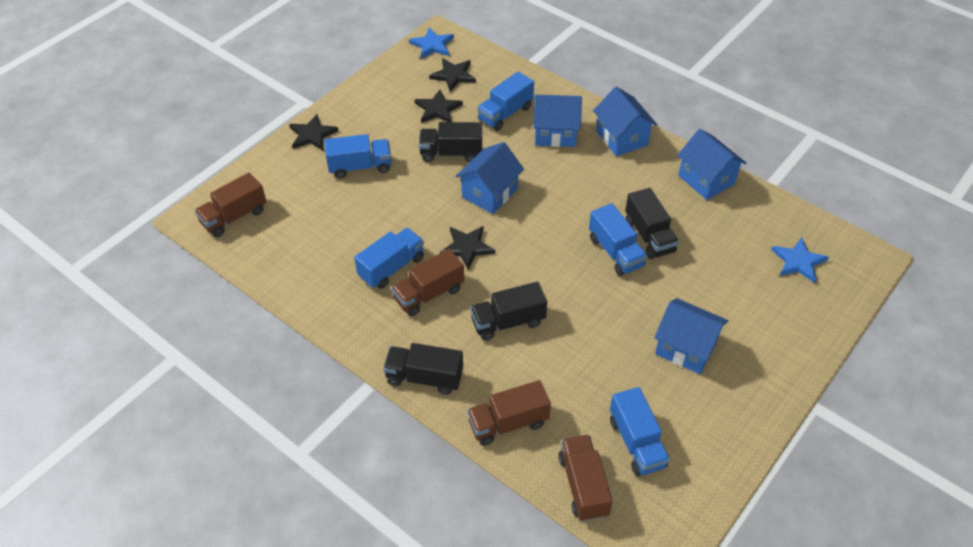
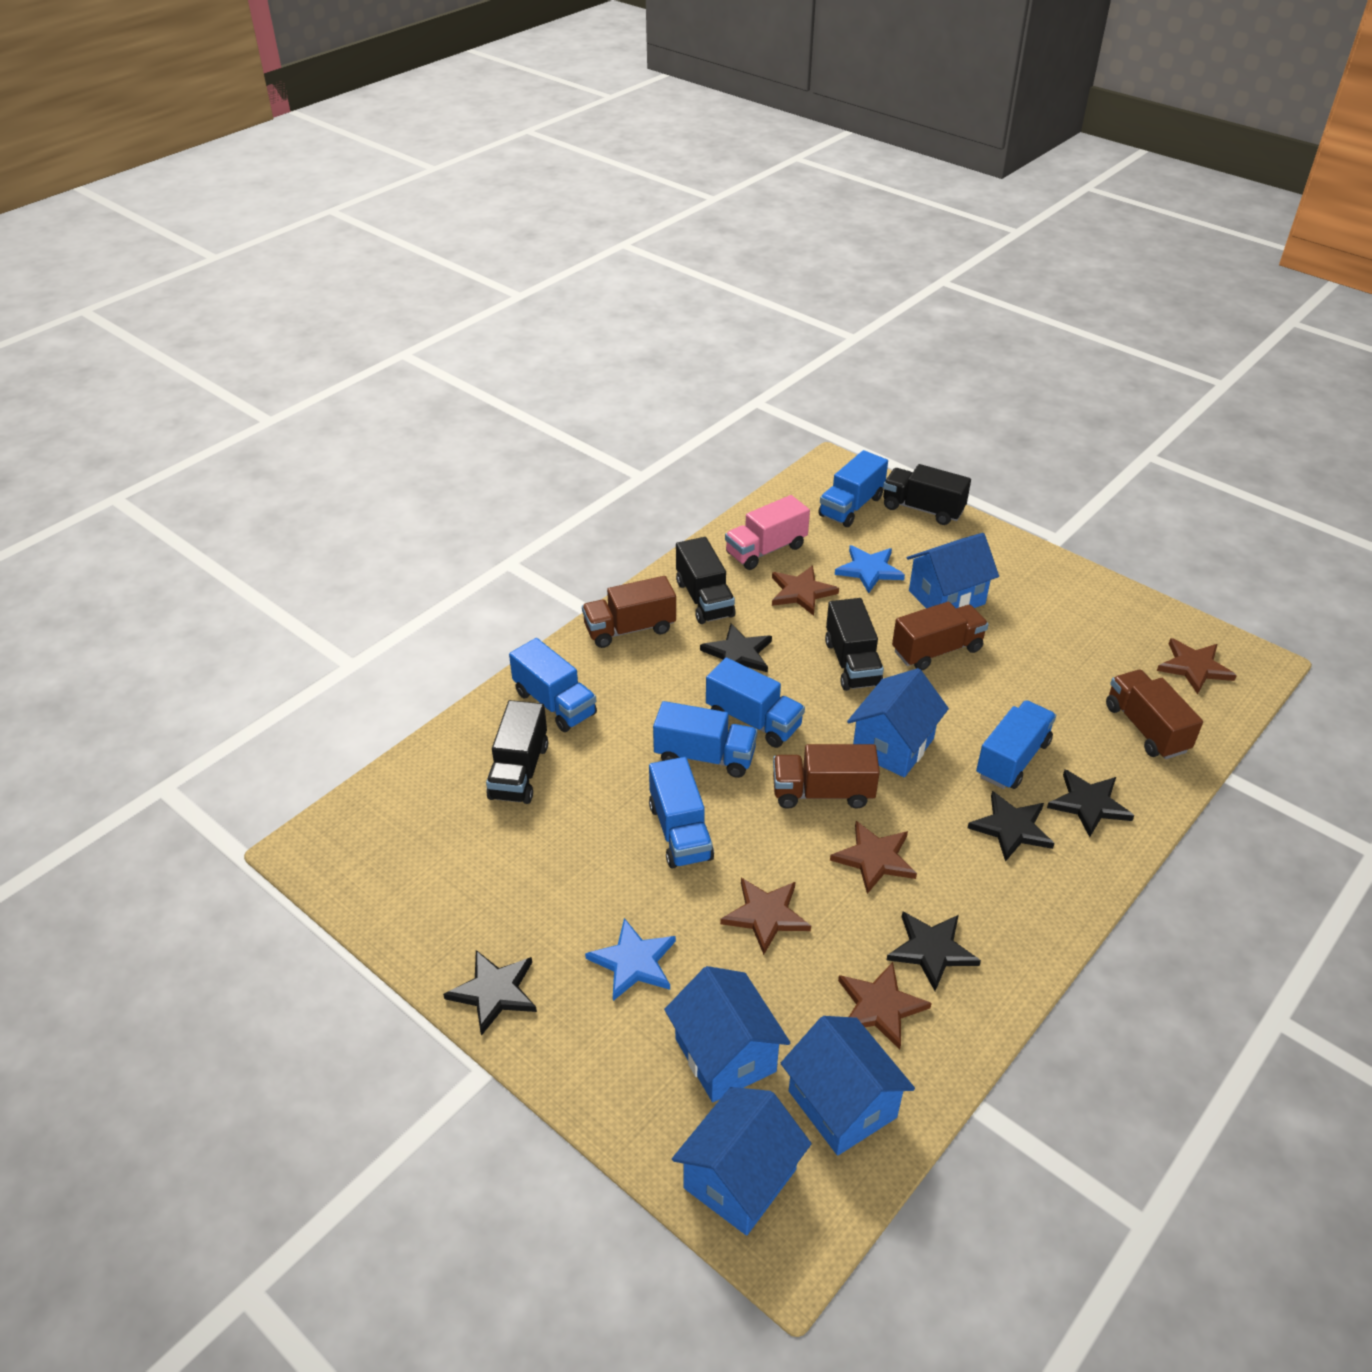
black star: [289,114,338,151] [415,90,463,123] [429,58,476,92] [440,226,495,270] = 4 -> [443,950,537,1036] [700,624,772,672] [887,912,981,991] [968,791,1054,862] [1047,770,1134,837] = 5
blue truck: [324,134,391,178] [354,228,424,289] [477,72,534,131] [589,203,647,276] [610,387,670,476] = 5 -> [509,638,597,732] [649,757,714,869] [653,701,758,778] [706,658,805,748] [818,450,888,527] [976,700,1056,789] = 6
brown star: none = 0 -> [720,878,811,955] [772,565,839,616] [830,821,917,894] [838,962,932,1050] [1157,638,1237,694] = 5
pink truck: none = 0 -> [725,495,810,570] = 1

